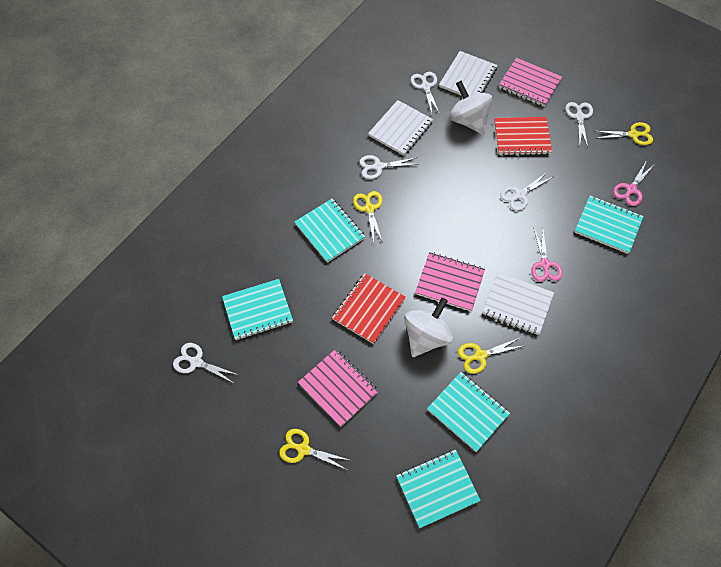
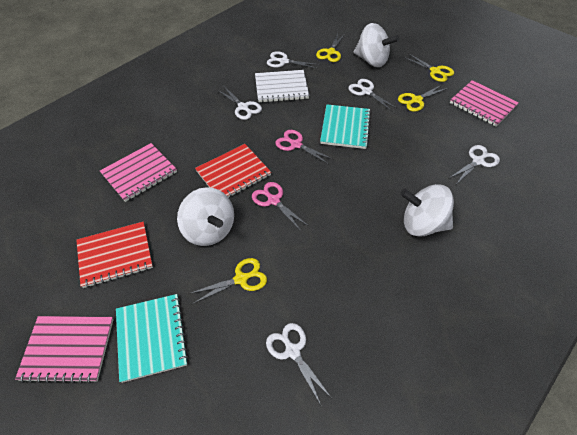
turquoise notebook: [222,279,293,340] [295,199,365,263] [396,450,481,528] [427,372,510,452] [575,195,644,254] = 5 -> [116,294,189,383] [320,104,371,149] = 2
white notebook: [368,100,433,156] [439,51,498,96] [482,272,554,335] = 3 -> [255,70,309,103] = 1
white spinning top: [404,298,454,357] [450,81,492,135] = 2 -> [177,187,234,246] [354,23,399,67] [400,184,454,237] = 3

